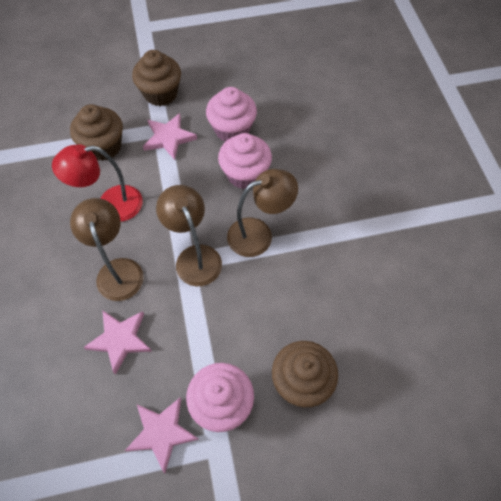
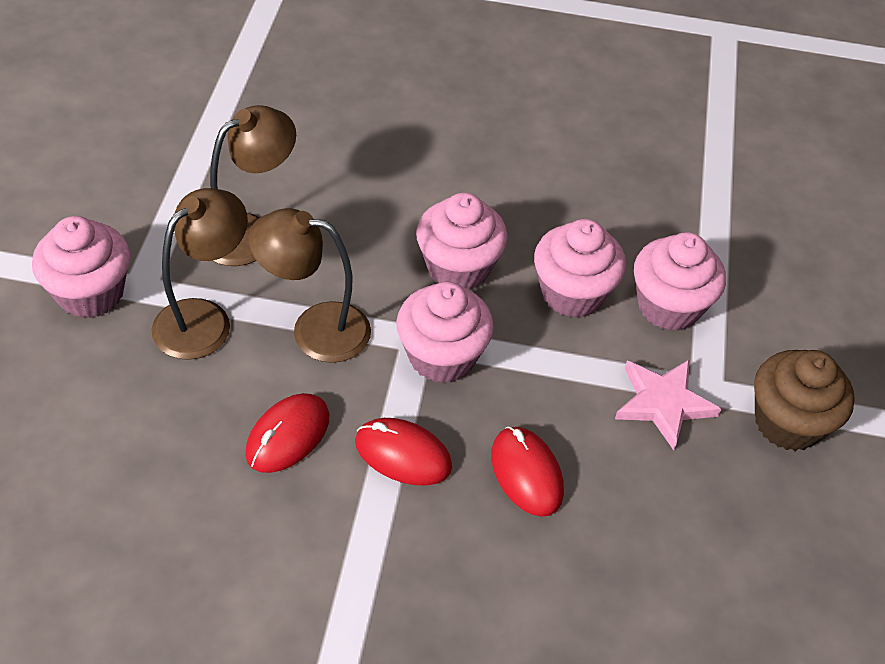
brown cupcake: [70,104,123,161] [132,50,181,106] [272,341,338,407] = 3 -> [754,350,855,451] = 1
pink cupcake: [186,363,254,432] [206,87,257,142] [218,133,272,189] = 3 -> [32,216,130,318] [396,282,494,383] [416,193,508,290] [534,219,626,318] [634,232,726,331] = 5
pink star: [84,311,152,375] [125,397,199,473] [143,113,197,160] = 3 -> [615,360,721,450] = 1
red lamp: [52,144,142,222] = 1 -> none = 0
red mouse: none = 0 -> [245,393,329,473] [355,418,452,486] [491,426,564,517] = 3

